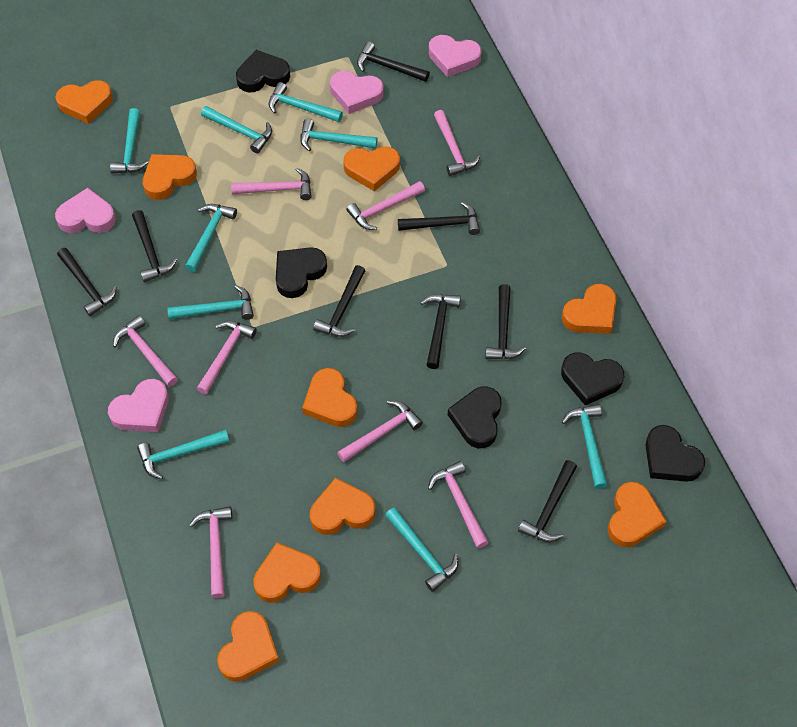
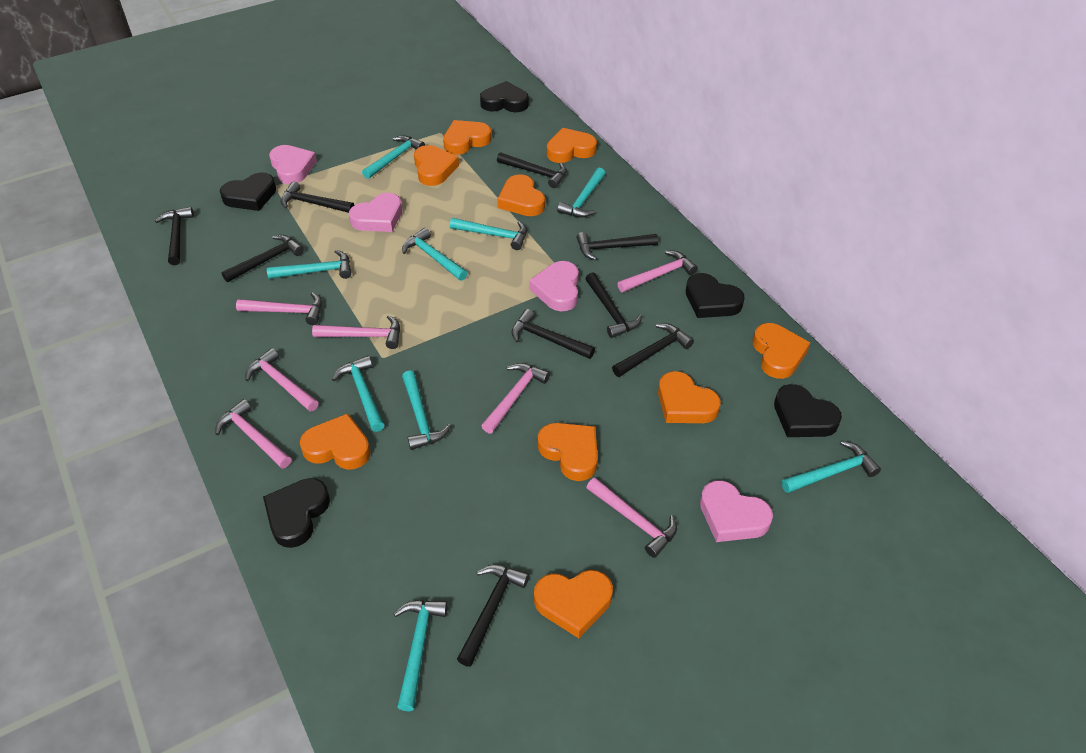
black hammer: [57,248,117,316] [132,210,177,282] [313,265,366,337] [357,41,430,82] [398,202,480,235] [420,294,461,369] [485,284,526,359] [518,460,577,542] = 8 -> [155,207,194,265] [221,235,304,282] [281,181,354,213] [457,565,529,667] [497,152,567,188] [511,309,595,359] [577,232,658,261] [585,272,642,338] [612,323,694,377] = 9
pink hammer: [113,315,178,387] [189,506,232,598] [197,321,257,394] [231,168,312,200] [337,401,423,462] [346,181,425,230] [428,461,489,548] [434,110,480,176] = 8 -> [215,399,292,469] [236,292,322,325] [246,348,319,412] [312,315,400,349] [482,363,550,434] [586,478,677,558] [618,250,698,292] = 7

